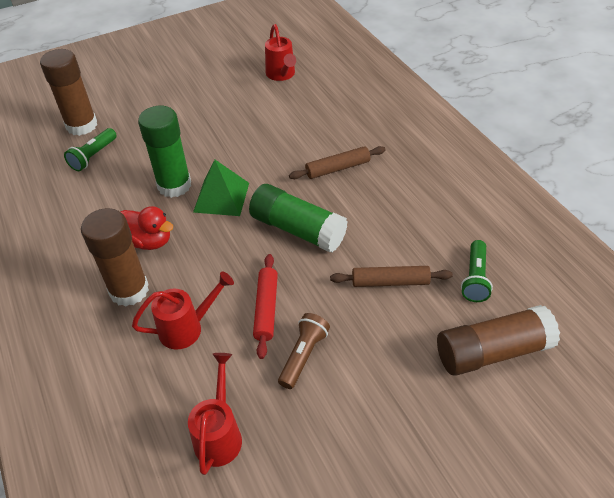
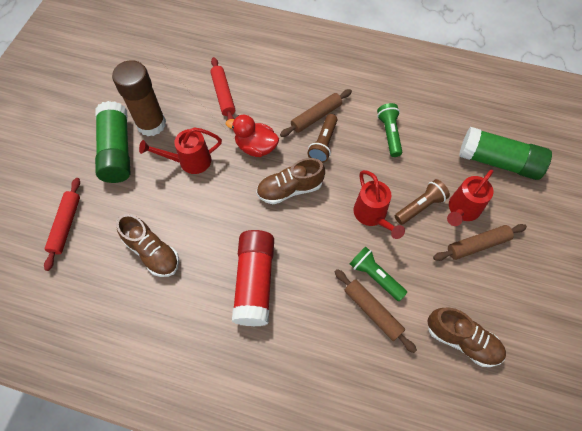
brown flashlight: [278,313,330,389] = 1 -> [307,114,338,163] [395,179,450,225] = 2
brown glue stick: [40,49,97,136] [81,208,149,306] [437,305,560,376] = 3 -> [112,60,166,136] = 1
brown rolling pin: [289,146,386,179] [330,266,453,287] = 2 -> [280,89,352,137] [335,269,417,353] [433,224,527,261] = 3
brown shoe: none = 0 -> [116,214,179,277] [256,158,325,204] [427,308,506,367] = 3
green pyramid: [193,160,249,216] = 1 -> none = 0
red glue stick: none = 0 -> [232,230,274,326] = 1
red rolling pin: [253,254,278,359] = 1 -> [44,178,80,271] [210,57,235,120] = 2

